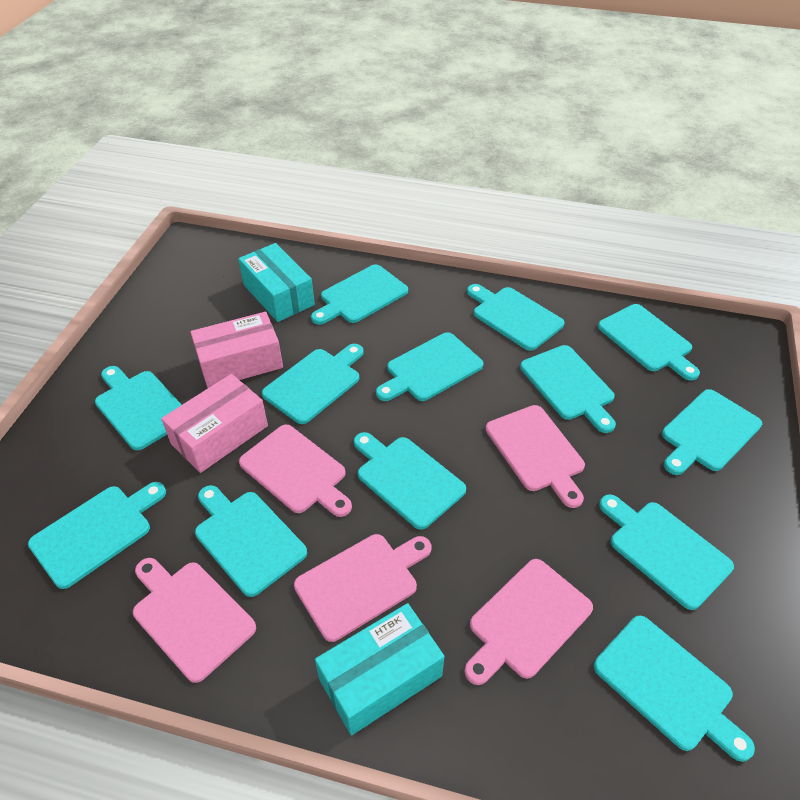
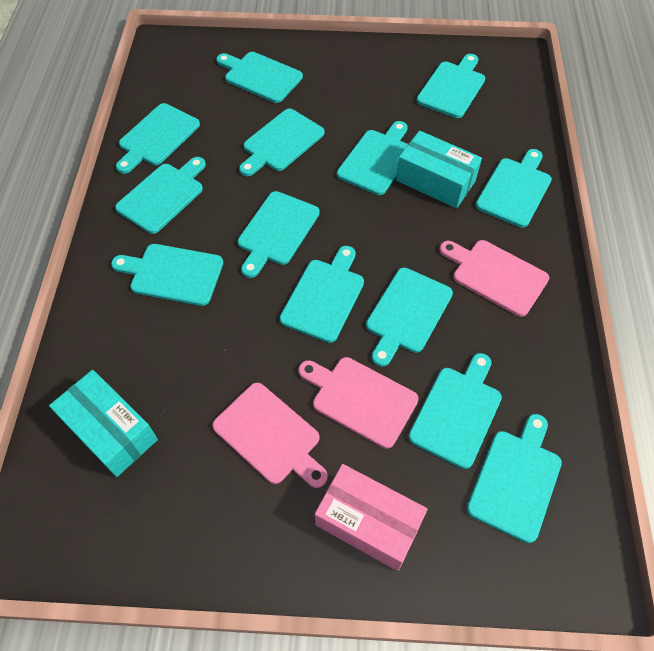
pink box: [161,374,268,473] [190,312,283,388] = 2 -> [315,464,428,571] = 1
pink cutting board: [133,558,256,683] [239,425,352,517] [294,534,431,642] [464,559,593,685] [486,405,585,508] = 5 -> [212,383,328,488] [298,357,419,449] [439,240,549,317] = 3

